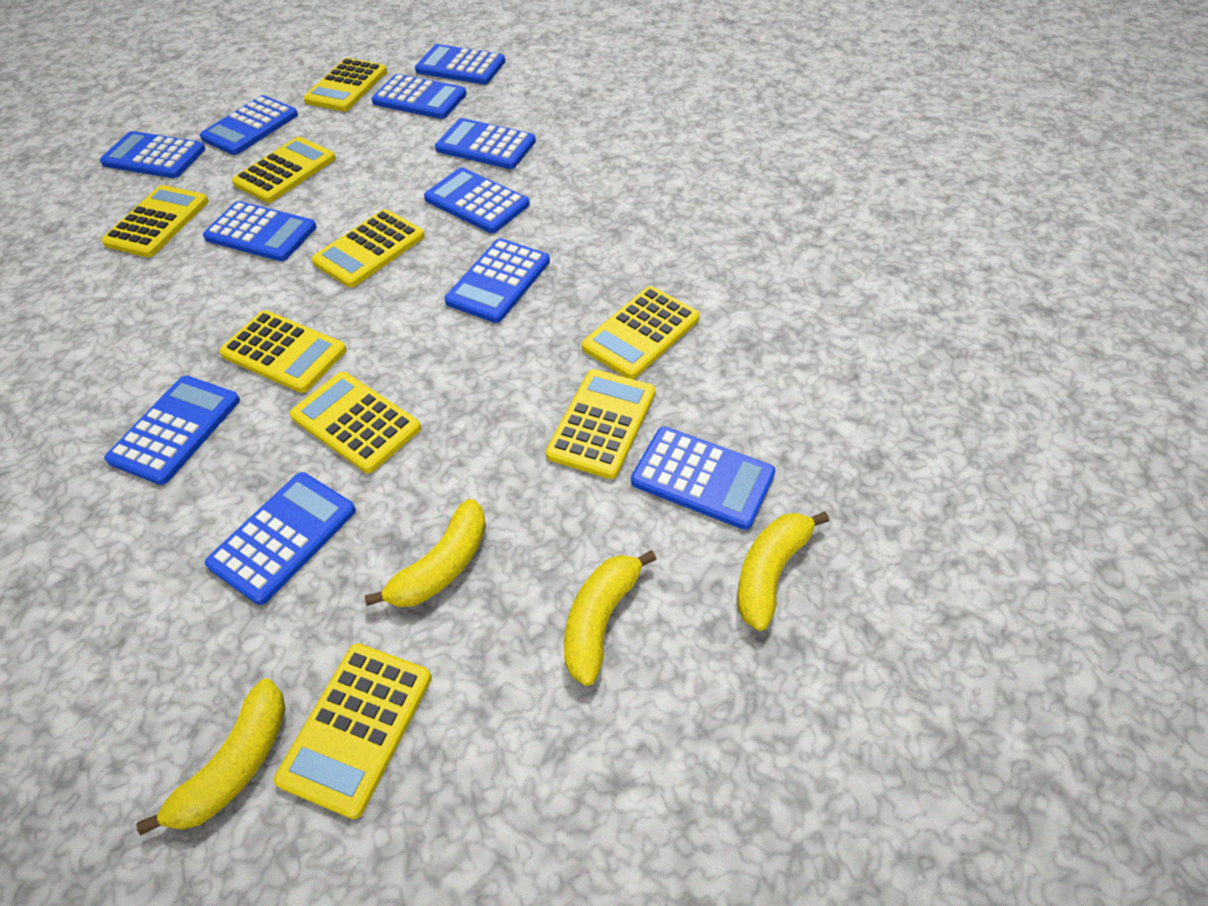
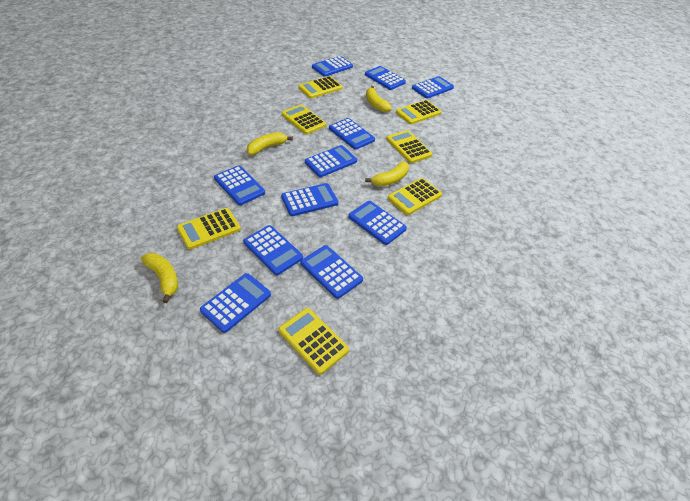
yellow calculator: [101,185,209,257] [219,310,347,393] [232,137,336,203] [274,643,432,819] [290,372,421,473] [303,58,387,111] [311,209,425,288] [546,369,655,479] [582,286,700,379] = 9 -> [177,208,241,250] [279,308,349,375] [282,104,326,134] [299,76,343,99] [387,130,433,163] [388,178,442,215] [396,100,442,124] = 7

